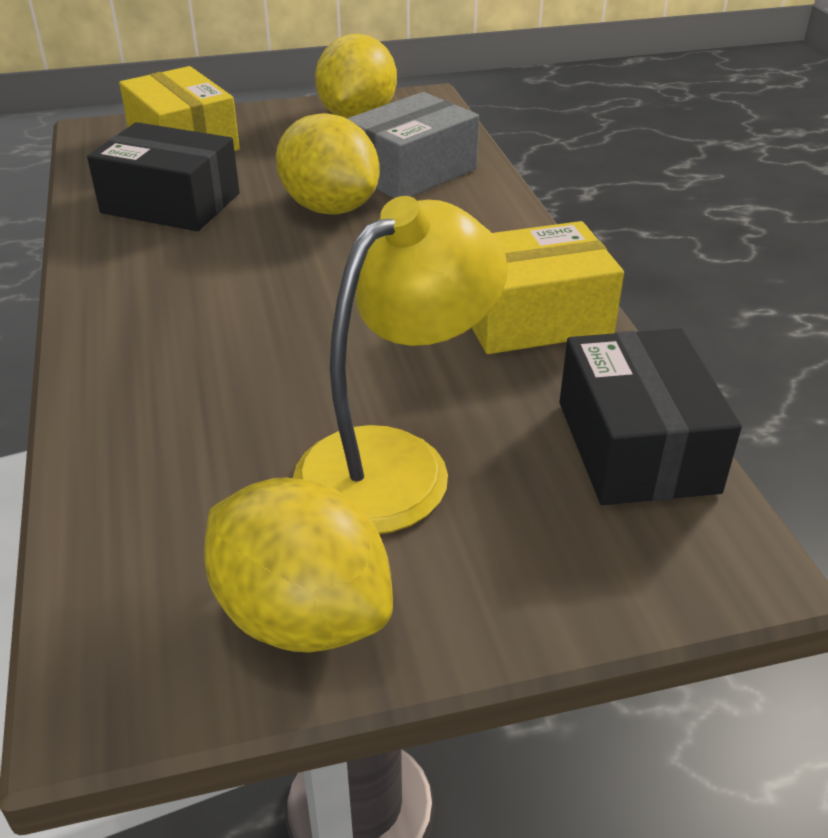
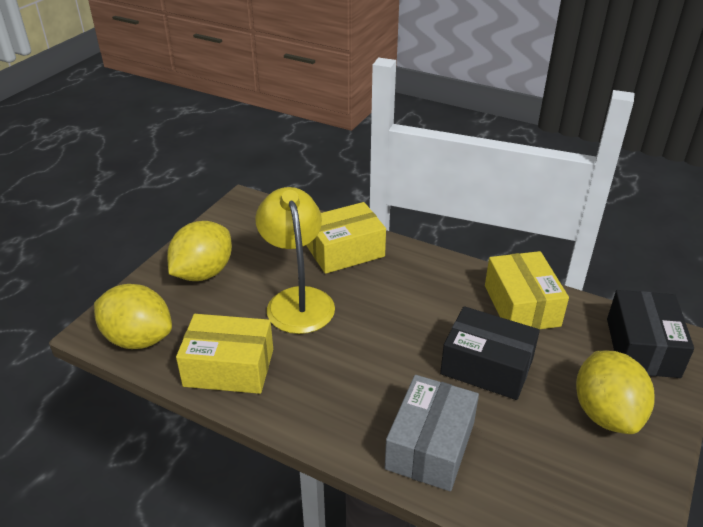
yellow box: [119,66,240,151] [471,221,624,354] = 2 -> [176,314,273,394] [306,202,386,274] [485,251,569,329] = 3

